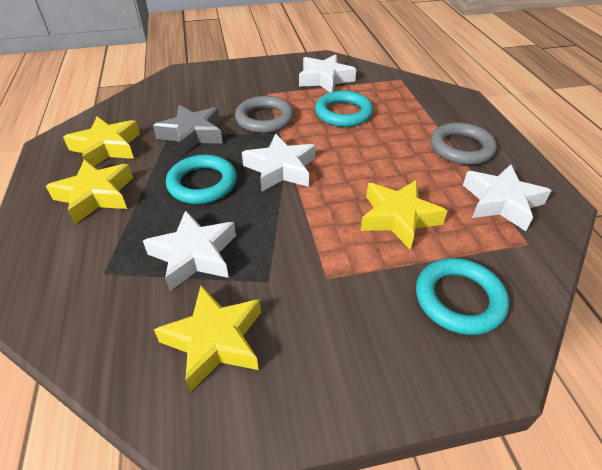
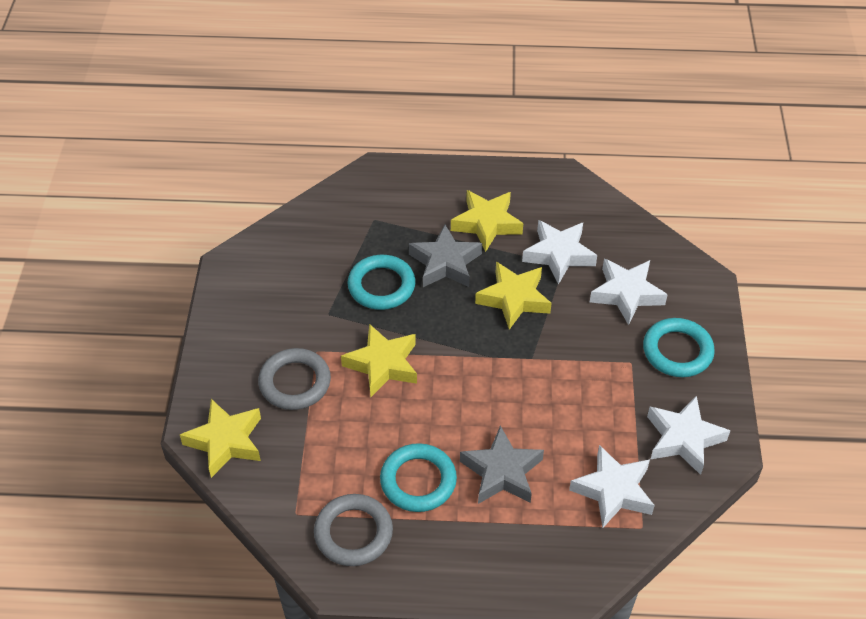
grey star: [153,105,223,155] = 1 -> [409,224,482,287] [460,426,544,504] = 2

